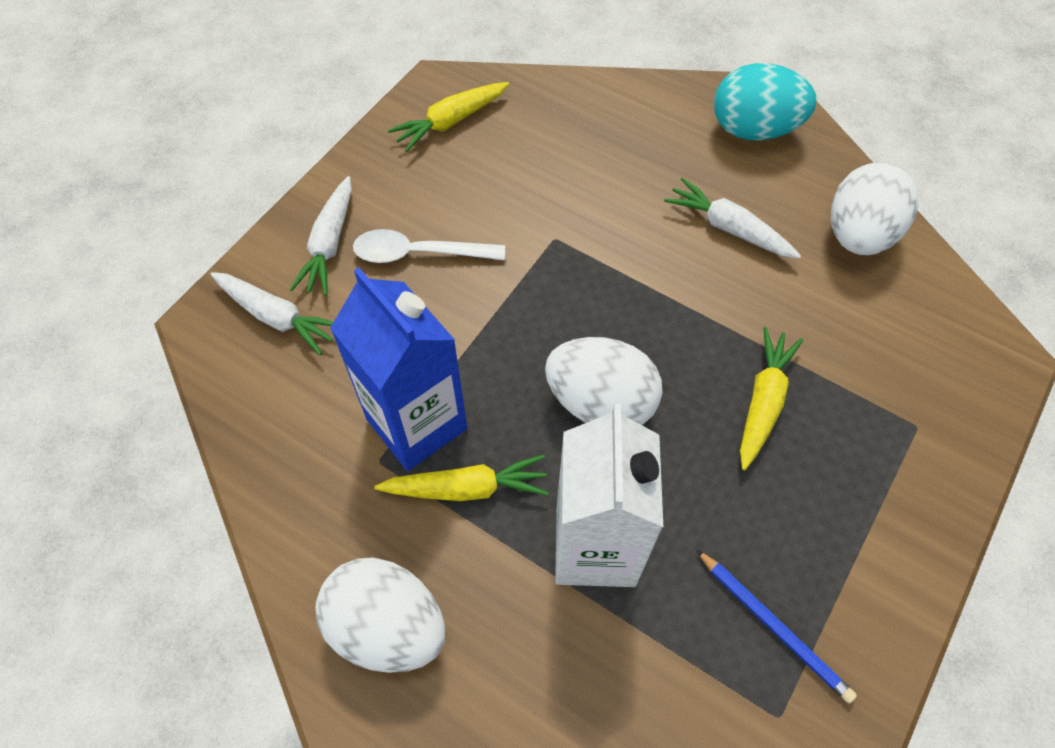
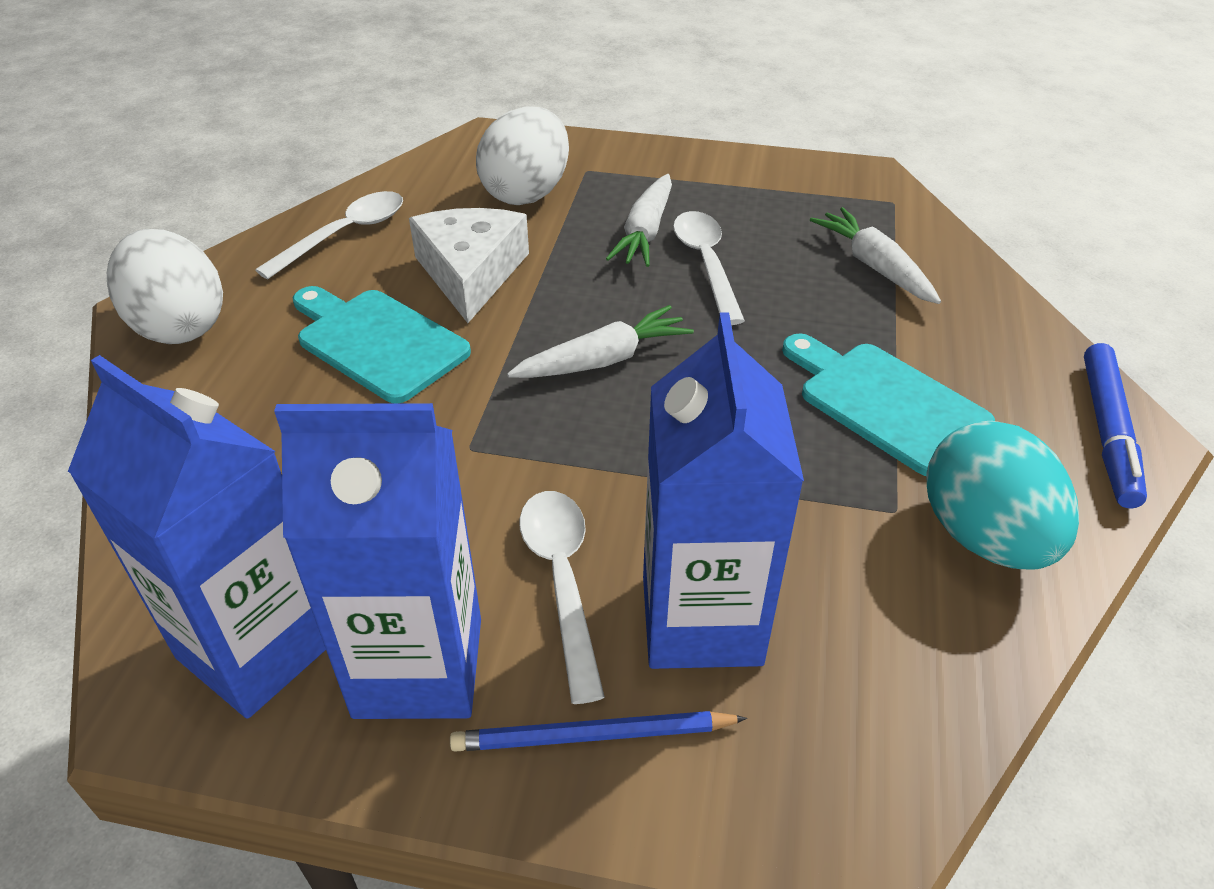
blue carton: [330,268,467,471] = 1 -> [68,355,326,719] [274,403,481,719] [643,312,804,669] = 3
blue marker: none = 0 -> [1084,343,1147,508] = 1
turquoise cutting board: none = 0 -> [293,286,471,404] [782,334,995,476] = 2
white carton: [555,404,663,587] = 1 -> none = 0
white cheese: none = 0 -> [409,208,529,323] = 1
white egg: [315,557,445,673] [545,337,663,425] [831,162,919,255] = 3 -> [107,229,223,344] [476,106,569,205] = 2
white spoon: [353,229,505,263] = 1 -> [255,191,403,279] [519,491,605,704] [673,211,745,325] = 3
yellow carrot: [374,454,549,501] [388,82,509,152] [740,327,803,470] = 3 -> none = 0

